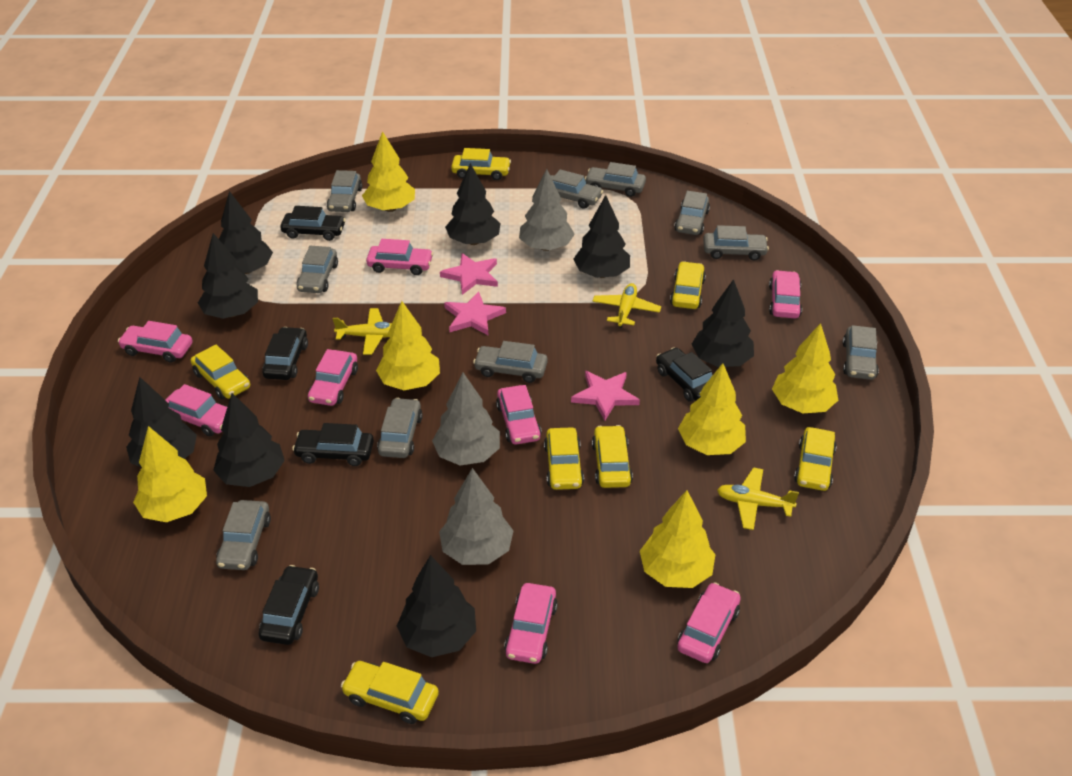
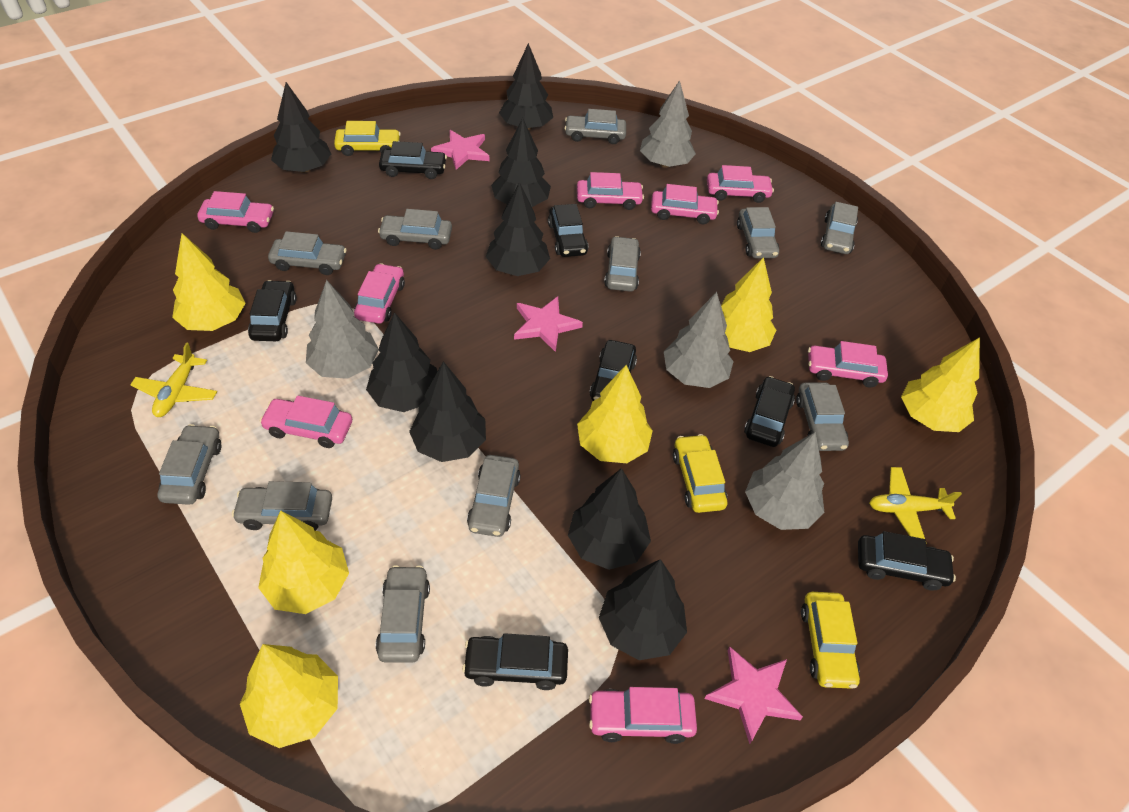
black car: [259,565,319,645] [262,327,308,380] [280,206,346,241] [292,423,374,466] [656,348,712,402] = 5 -> [248,280,297,341] [379,141,447,179] [462,633,568,690] [548,204,589,257] [589,340,637,401] [744,376,795,447] [858,531,956,591] = 7
grey car: [216,500,271,570] [297,246,338,293] [327,170,362,212] [377,398,423,458] [473,341,548,383] [551,170,603,209] [585,162,646,197] [674,191,710,235] [703,225,769,261] [843,325,879,380] = 10 -> [157,424,221,505] [232,481,332,531] [268,231,347,275] [376,565,430,663] [378,209,452,250] [467,455,521,537] [564,109,626,144] [604,236,641,292] [737,207,779,258] [796,382,849,451] [821,202,858,254] = 11
grey tree: [432,373,500,465] [439,468,513,565] [519,169,575,251] = 3 -> [306,280,379,379] [640,80,696,167] [664,292,734,388] [745,432,824,530] = 4
yellow car: [191,345,250,399] [341,661,439,724] [451,148,511,180] [544,427,584,490] [592,425,633,488] [670,261,706,309] [794,427,837,491] = 7 -> [334,121,401,156] [673,434,727,513] [801,592,860,689] = 3
yellow plane: [333,308,392,355] [592,283,661,328] [717,467,799,530] = 3 -> [130,342,217,417] [869,467,962,544] = 2

